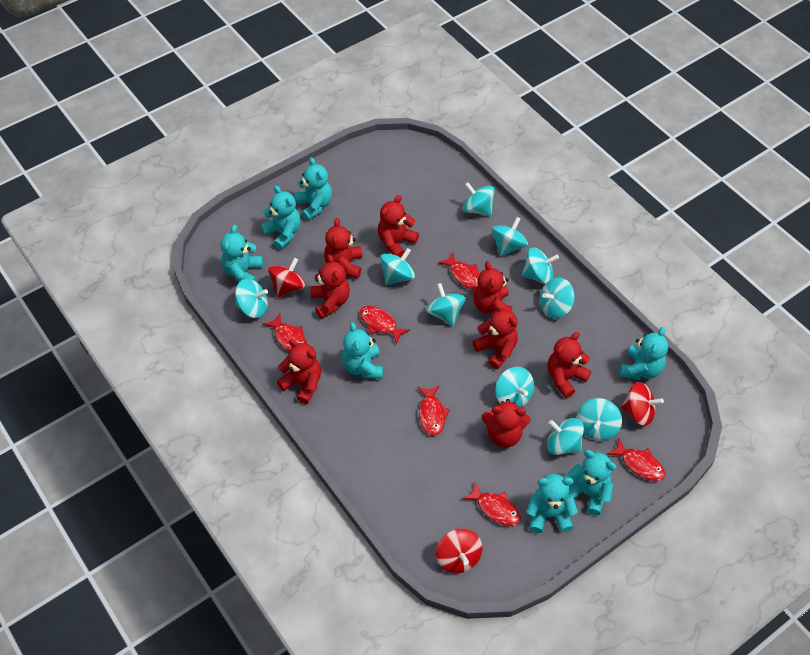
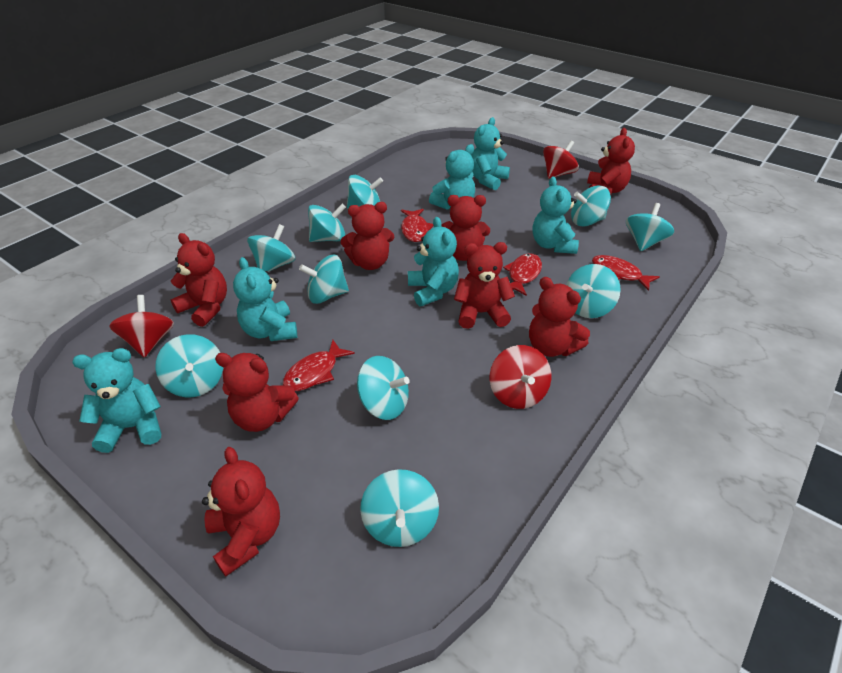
red fish: [263,313,307,351] [360,306,410,345] [417,385,450,436] [438,252,480,290] [462,481,521,526] [606,438,665,481] = 6 -> [283,340,355,391] [401,209,433,242] [503,253,542,296] [592,255,660,291] = 4
turquoise teddy bear: [220,225,263,282] [261,186,301,250] [294,157,332,221] [342,322,383,379] [526,474,578,533] [565,450,616,515] [620,327,668,380] = 7 -> [72,348,161,453] [233,257,297,341] [408,217,459,306] [429,144,475,210] [471,117,510,190] [533,177,579,254] = 6

